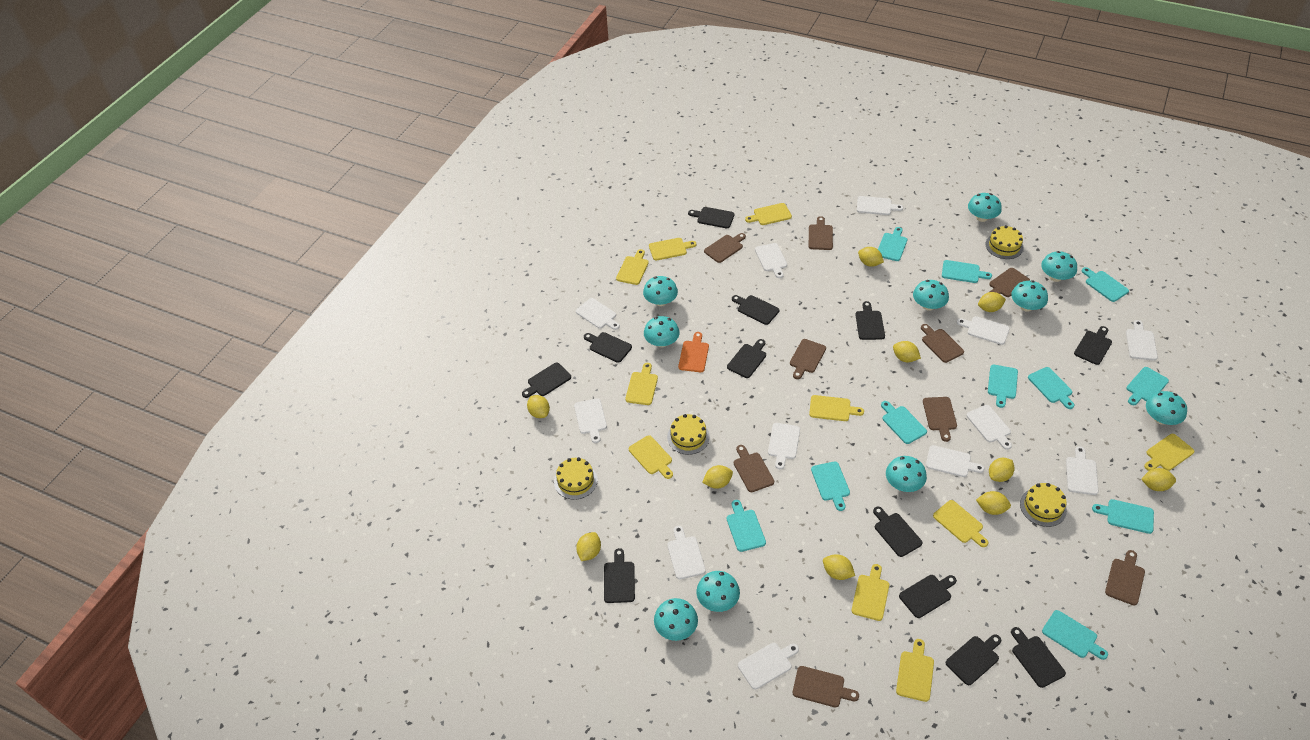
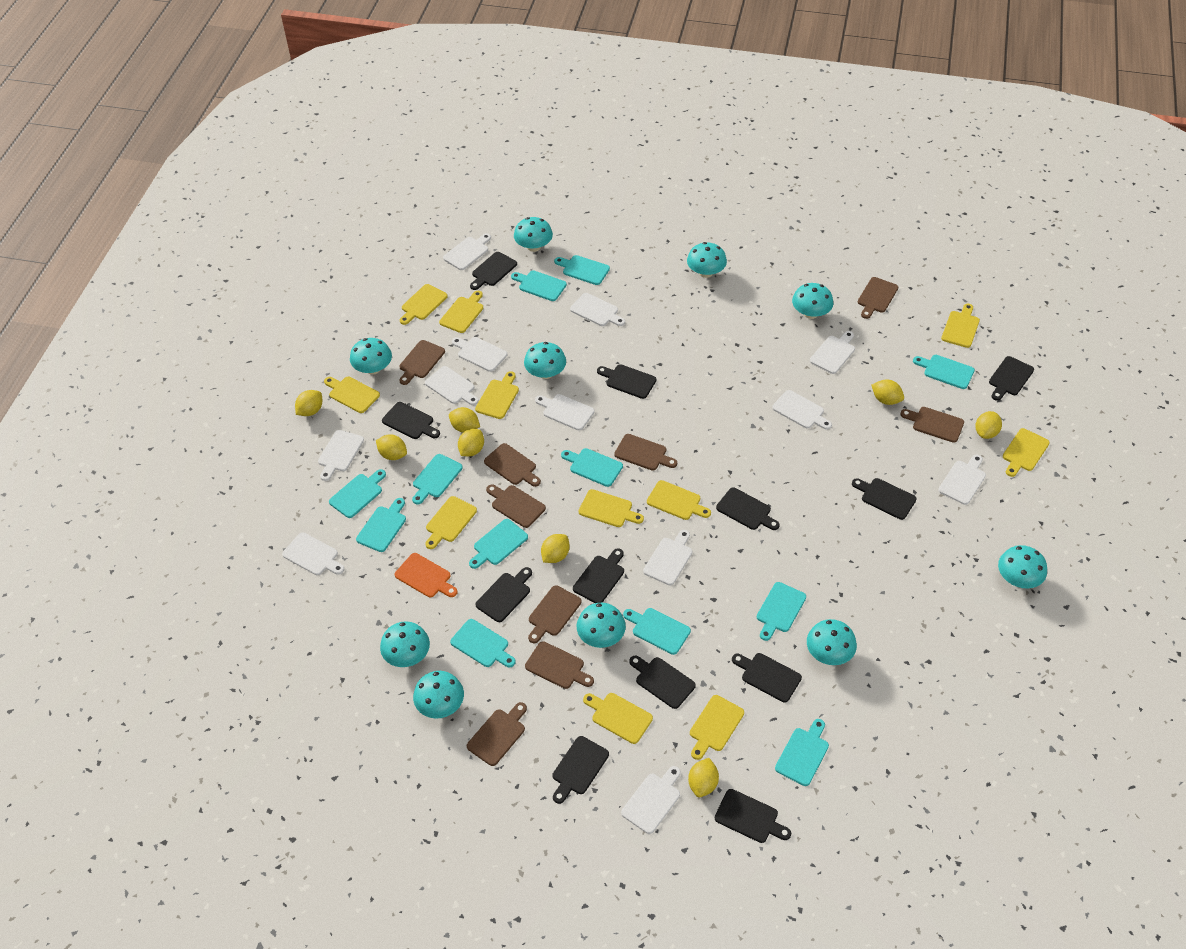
turquoise cutting board: [727,500,766,552] [811,461,850,511] [878,227,907,261] [881,401,927,444] [942,260,992,283] [988,365,1018,408] [1028,367,1075,409] [1042,610,1108,660] [1082,267,1129,302] [1092,499,1154,534] [1126,367,1169,405] = 11 -> [329,469,386,518] [356,498,406,552] [412,454,463,505] [450,619,516,667] [469,519,528,569] [511,270,567,301] [554,255,610,285] [561,448,623,487] [623,608,691,655] [757,582,806,641] [775,719,829,786] [913,355,975,389] = 12
yellow cake: [554,457,598,500] [667,414,710,455] [985,225,1024,259] [1020,483,1067,527] = 4 -> none = 0
yellow cutting board: [616,249,649,285] [625,363,658,405] [629,435,673,479] [649,238,696,260] [745,203,792,225] [809,395,864,421] [851,564,889,621] [896,639,934,702] [933,500,988,547] [1144,434,1194,471] = 10 -> [324,377,380,413] [400,284,447,325] [425,496,477,549] [439,291,483,333] [475,371,519,419] [579,489,644,527] [583,693,653,744] [647,480,711,520] [690,695,744,760] [941,304,980,348] [1003,428,1050,477] = 11
yellow lemon: [527,395,550,418] [576,532,601,561] [702,465,733,489] [823,554,855,580] [858,247,884,267] [893,341,921,362] [976,491,1011,515] [978,292,1006,312] [989,458,1014,482] [1141,468,1176,491] = 10 -> [295,390,322,416] [376,434,407,460] [449,407,480,432] [458,429,484,457] [541,534,570,563] [688,758,719,797] [872,380,904,405] [975,411,1002,439] = 8

